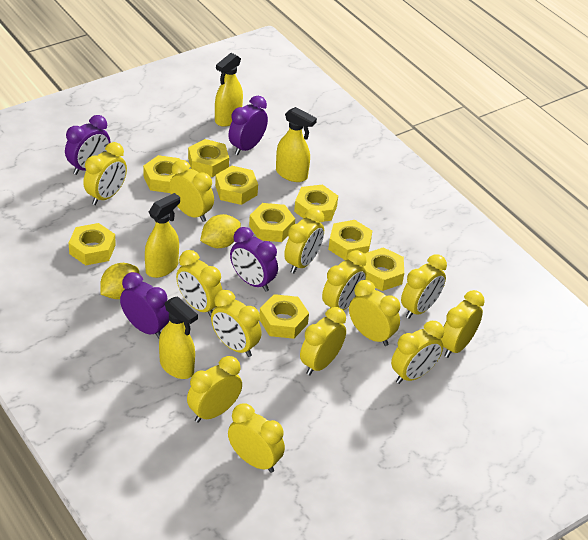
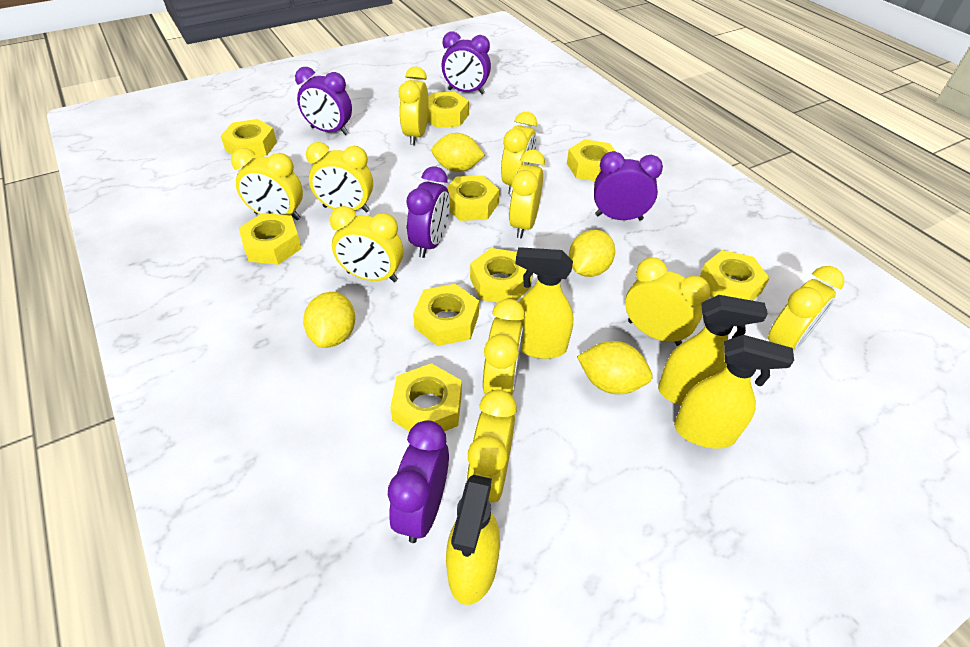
purple clock: [65,115,111,175] [120,272,169,339] [229,96,268,155] [230,227,278,292] = 4 -> [295,67,352,135] [388,420,449,543] [406,167,450,258] [441,32,491,94] [594,151,663,221] = 5
yellow clock: [83,142,127,205] [169,160,214,222] [176,250,222,317] [187,356,242,423] [211,290,261,357] [228,403,285,473] [284,208,324,274] [300,307,346,376] [322,250,367,310] [349,280,400,346] [391,321,444,384] [401,254,447,319] [441,290,485,358] = 13 -> [231,148,303,220] [306,142,373,212] [330,206,403,282] [399,66,429,145] [466,389,517,503] [483,299,525,395] [501,112,537,195] [509,149,545,239] [625,258,710,346] [768,266,844,351] = 10
yellow lemon: [100,263,139,299] [200,214,241,248] = 2 -> [303,292,355,348] [432,133,485,172] [569,230,615,277] [577,341,653,394] = 4

